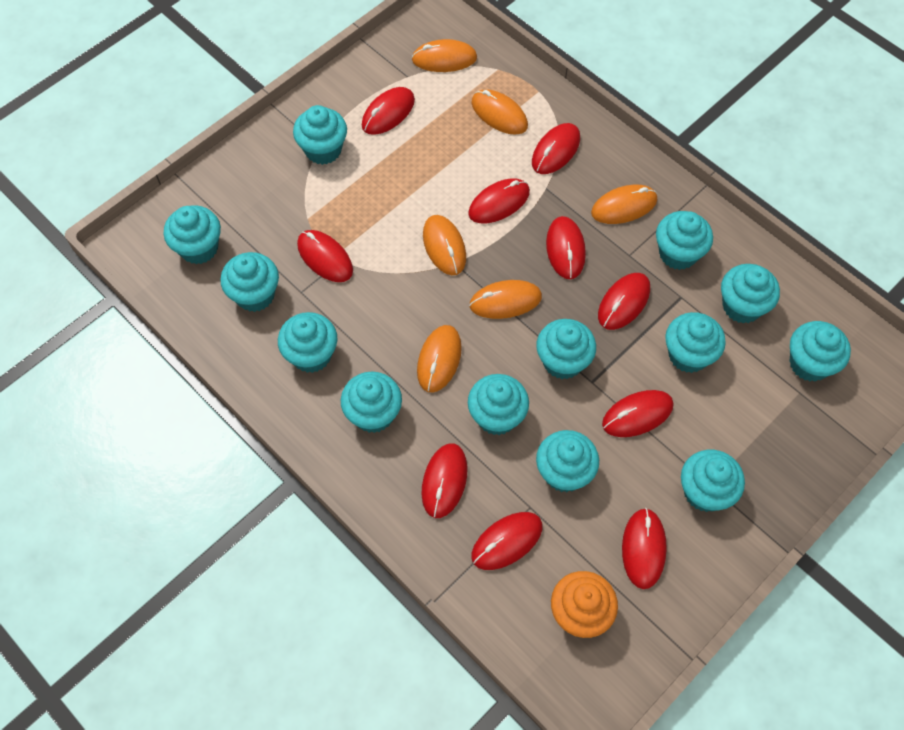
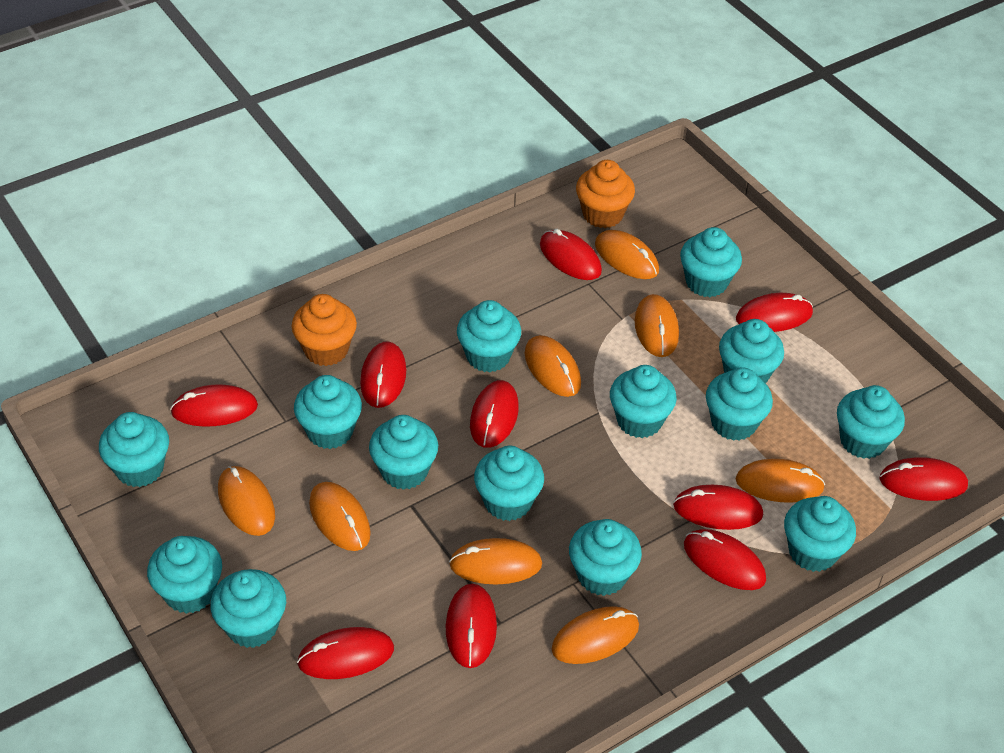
orange cupcake: [551,571,618,638] = 1 -> [292,294,357,366] [576,160,635,228] = 2
orange mouse: [411,39,477,72] [417,325,462,392] [423,215,466,275] [469,280,542,319] [472,89,528,135] [591,185,657,224] = 6 -> [218,466,275,536] [309,482,371,551] [449,538,542,585] [525,335,581,397] [551,606,639,664] [595,230,659,279] [635,294,679,357] [736,459,825,503] = 8
turquoise cupcake: [164,205,221,264] [220,252,279,312] [278,312,337,373] [293,105,347,165] [341,372,402,433] [468,374,529,435] [536,319,596,379] [536,430,599,492] [656,211,713,270] [665,312,726,373] [681,450,745,512] [721,264,780,324] [790,321,851,381] = 13 -> [99,412,169,487] [147,536,222,614] [210,569,286,648] [294,375,362,449] [369,415,438,490] [457,300,521,372] [474,446,544,521] [569,519,642,596] [610,365,677,438] [680,227,742,297] [706,367,773,441] [719,319,784,383] [784,496,856,572] [837,385,905,459] = 14

